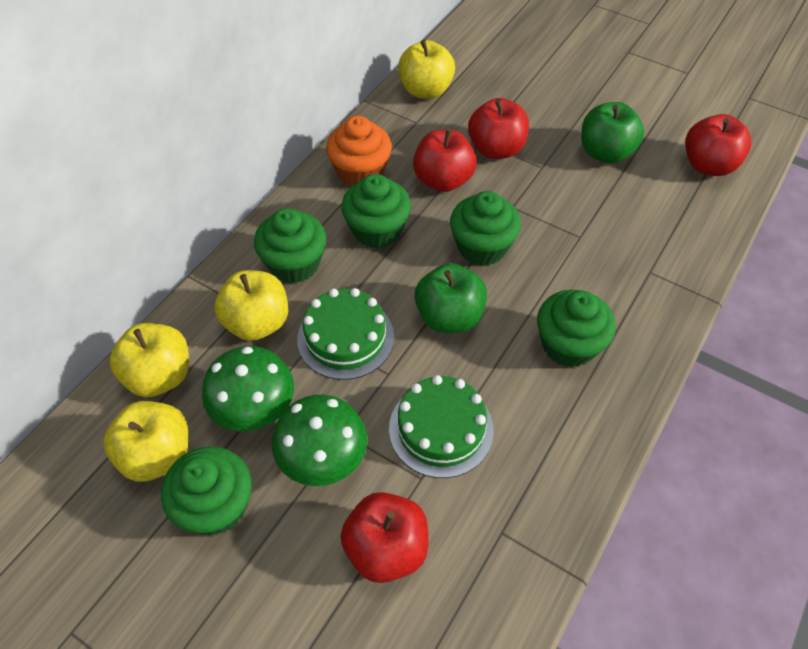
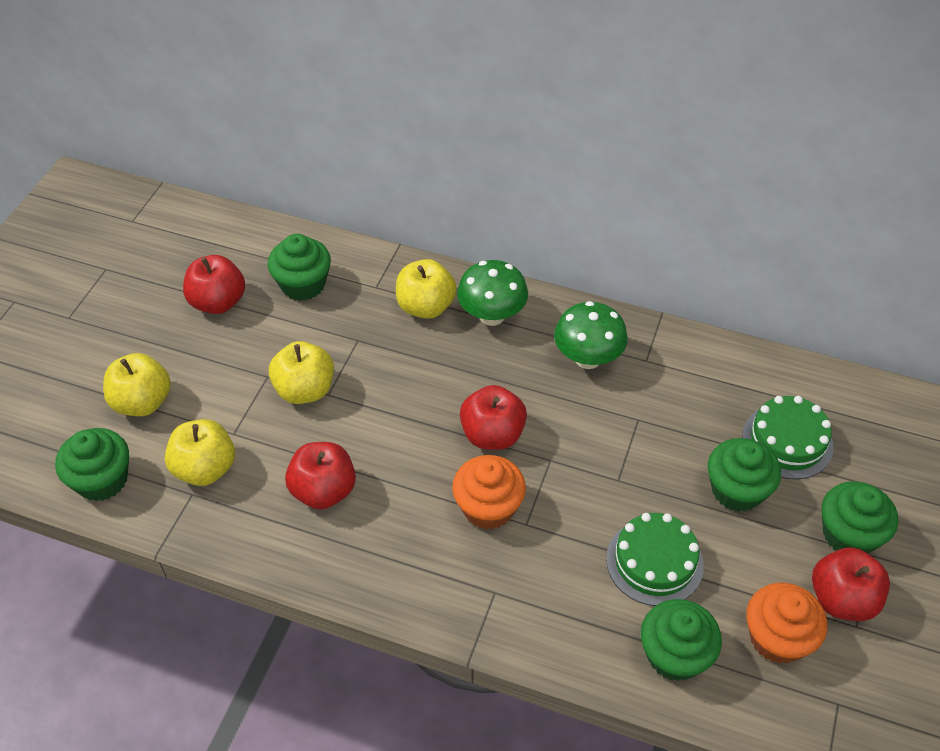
green apple: [415,263,487,333] [581,102,644,163] = 2 -> none = 0
orange cupcake: [326,116,392,186] = 1 -> [452,455,526,529] [746,583,827,664] = 2

